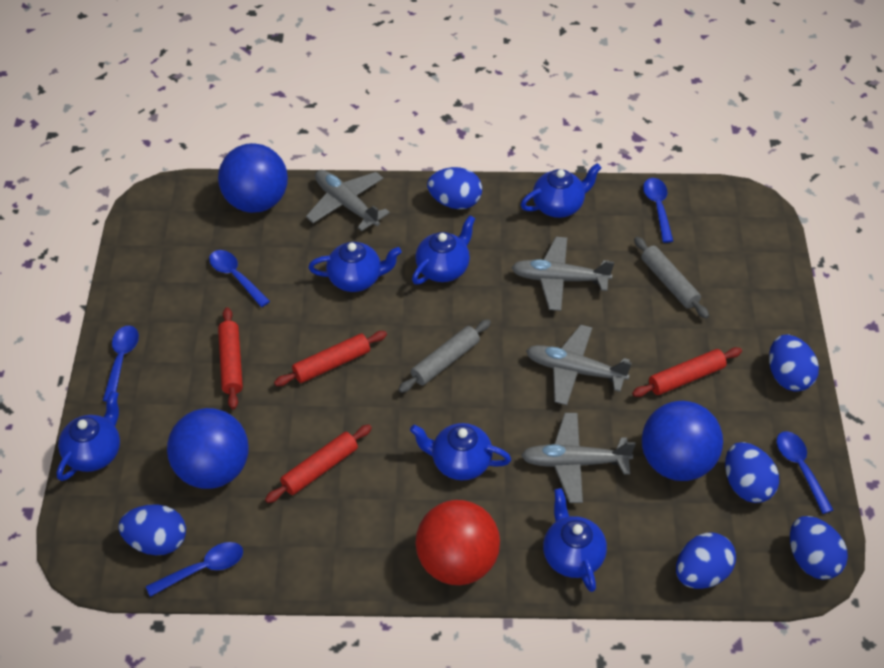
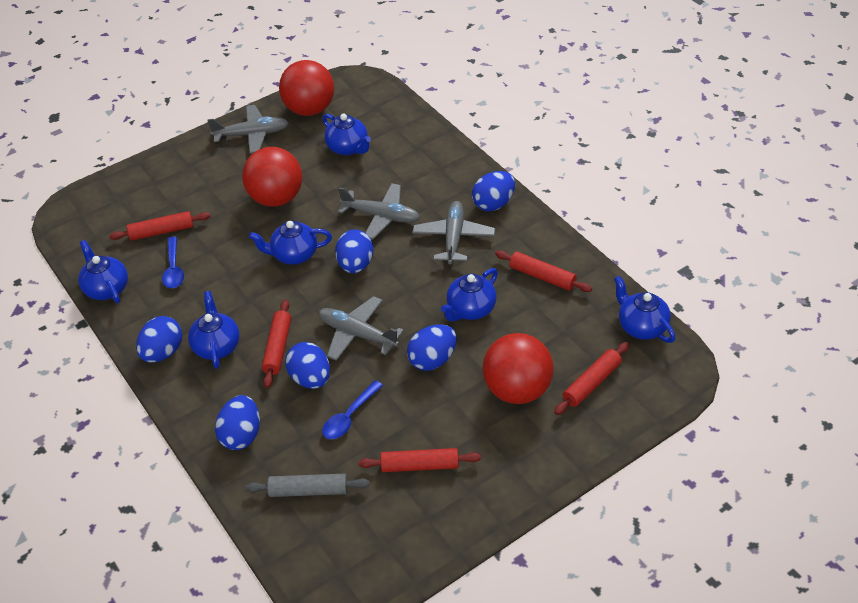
blue ball: [167,408,249,489] [218,143,288,213] [642,401,723,481] = 3 -> none = 0
blue spoon: [103,325,139,402] [146,542,243,597] [209,250,270,307] [643,178,673,243] [776,431,833,514] = 5 -> [162,237,184,288] [322,380,383,439] = 2
grey rolling pin: [398,319,491,393] [634,237,709,319] = 2 -> [246,474,370,497] = 1
red ball: [415,500,500,585] = 1 -> [242,147,302,207] [279,60,334,116] [483,333,554,404] = 3
red rolling pin: [218,307,243,409] [265,425,372,503] [274,331,387,386] [632,347,742,397] = 4 -> [109,211,210,241] [262,299,291,388] [358,448,481,472] [495,250,592,292] [554,342,629,415] = 5

